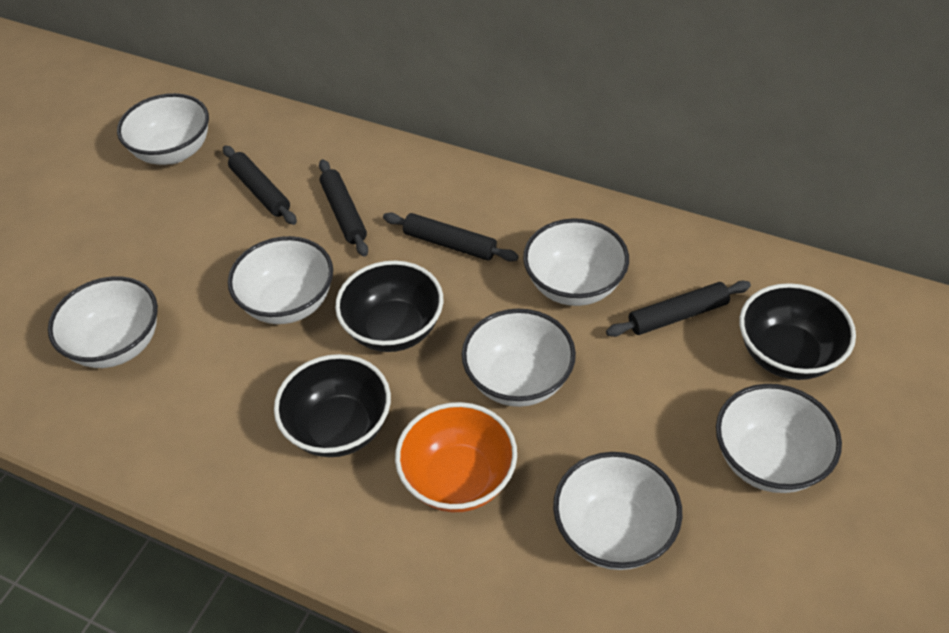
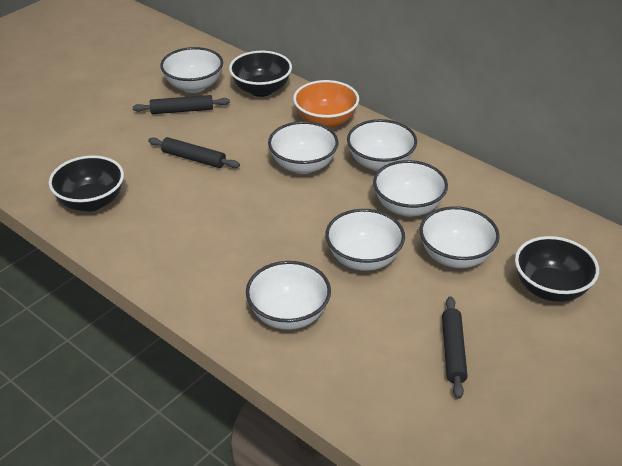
black rolling pin: [223,146,297,225] [319,159,368,256] [383,212,519,262] [606,281,751,337] = 4 -> [133,95,230,114] [148,137,240,168] [442,296,468,399] = 3

